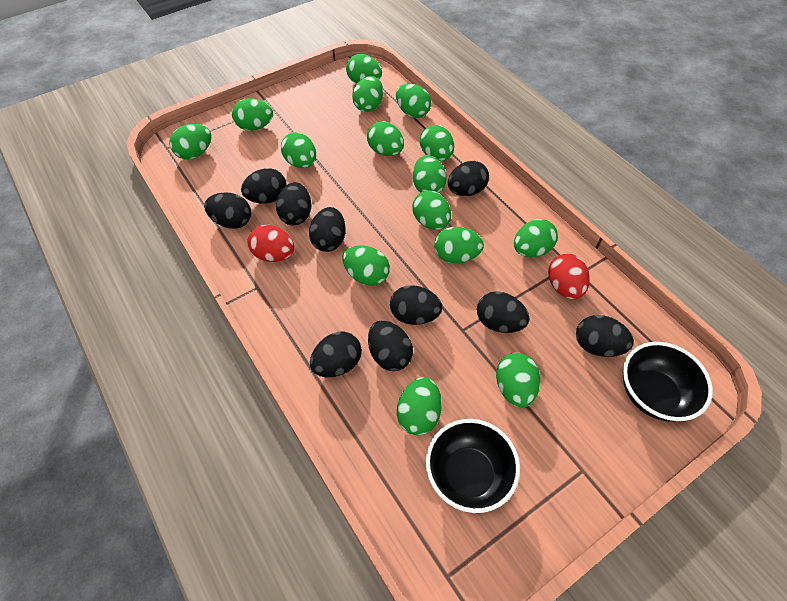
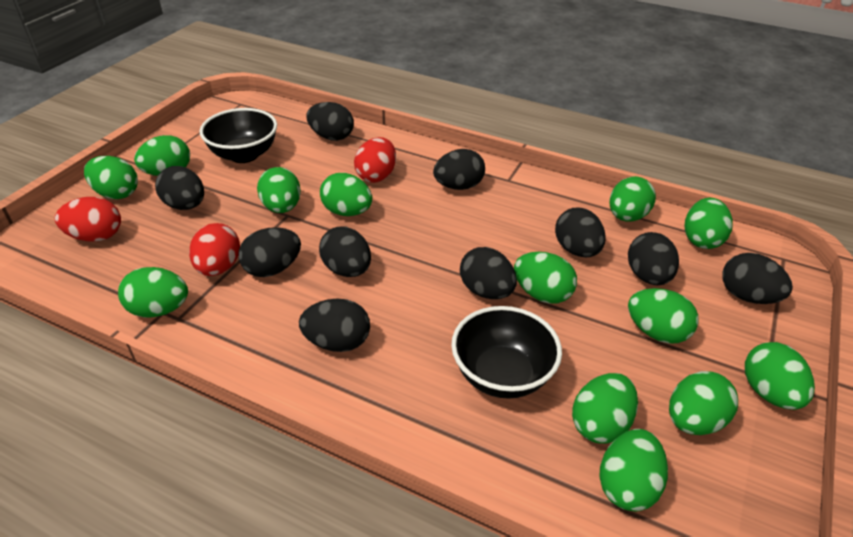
green egg: [169,124,211,159] [232,98,273,131] [281,132,316,168] [343,245,390,286] [346,54,382,84] [352,76,383,112] [367,121,404,156] [396,83,431,118] [397,377,442,435] [412,190,451,230] [413,155,446,193] [420,125,454,161] [434,227,484,263] [496,353,540,408] [514,219,558,257] = 15 -> [84,156,138,199] [118,267,188,318] [134,135,190,176] [257,167,301,213] [320,173,372,216] [514,252,577,304] [572,373,638,444] [599,429,668,512] [610,176,656,222] [628,288,699,344] [669,371,738,435] [685,198,733,249] [745,342,815,410] = 13
red egg: [248,225,294,262] [548,254,590,299] = 2 -> [55,197,121,241] [189,223,240,276] [354,137,396,183] = 3

